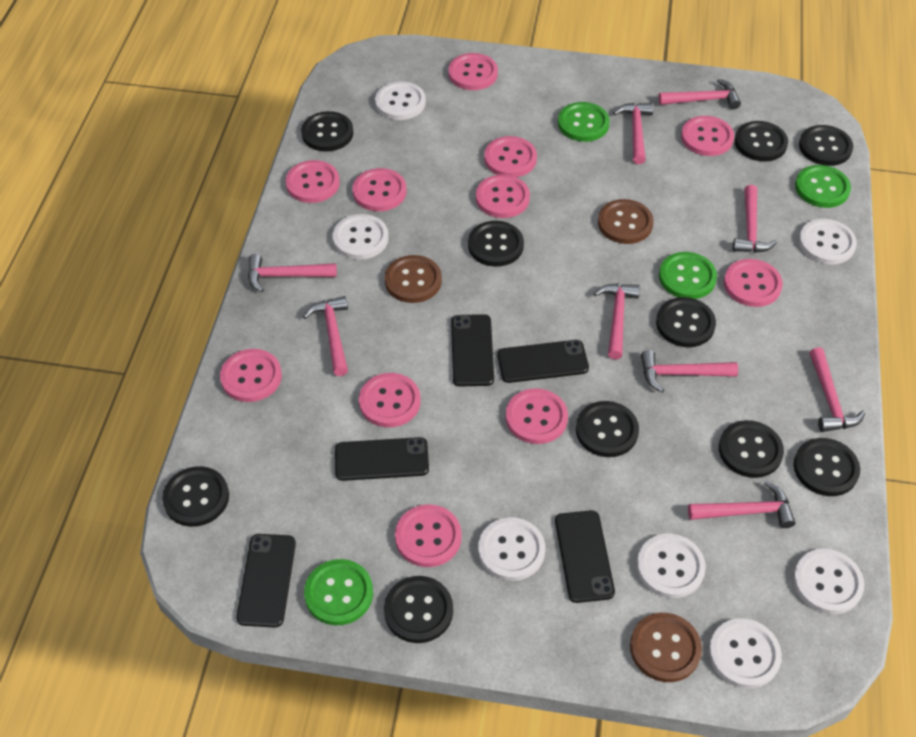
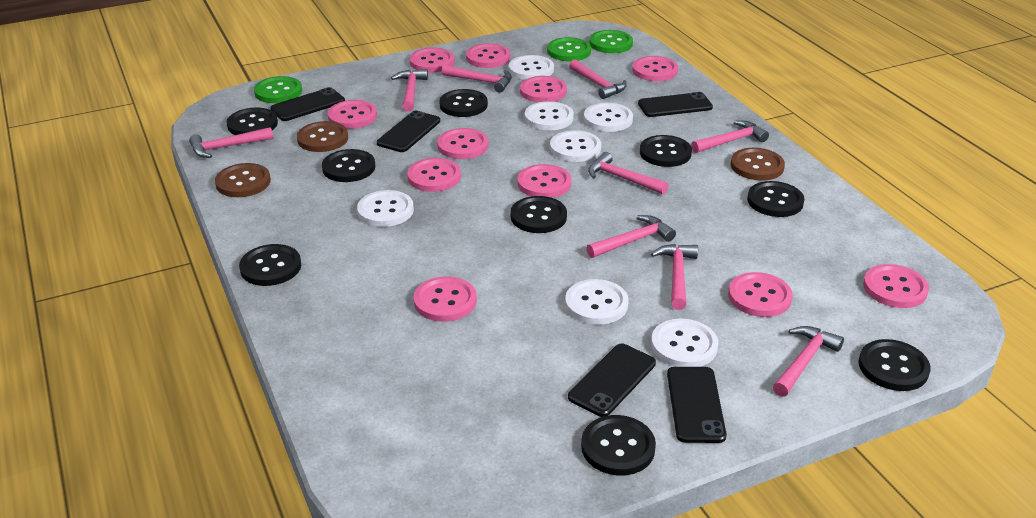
black button: [162,466,229,527] [301,111,353,152] [384,576,453,643] [468,221,524,267] [576,401,639,457] [656,297,716,347] [719,420,784,478] [735,121,788,162] [794,438,860,496] [799,125,853,166] = 10 -> [227,107,278,135] [239,244,301,286] [322,149,375,182] [439,89,488,117] [511,196,567,233] [581,415,656,476] [640,135,692,167] [747,181,804,217] [858,339,931,391] = 9
green button: [304,559,373,625] [558,102,610,142] [659,252,717,299] [795,165,851,208] = 4 -> [254,76,302,103] [547,37,591,61] [590,30,633,53] = 3

